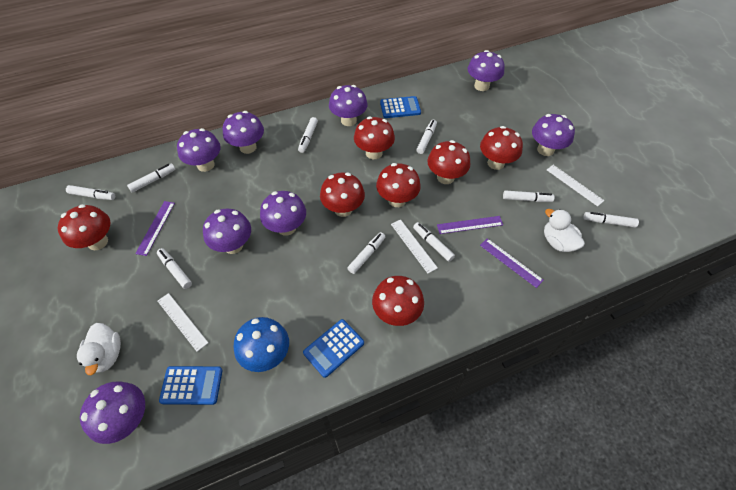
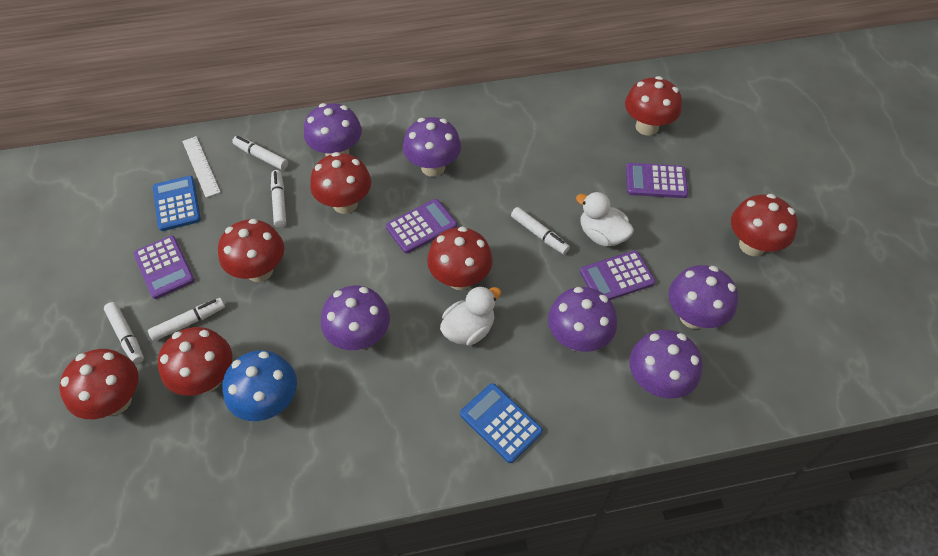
blue calculator: [159,366,223,405] [303,319,364,378] [380,96,421,118] = 3 -> [153,176,201,231] [460,383,543,463] = 2
purple calculator: none = 0 -> [134,236,195,299] [386,199,457,253] [580,251,655,300] [626,163,688,198] = 4
purple mushroom: [80,382,145,444] [177,128,221,172] [203,209,251,254] [223,111,264,154] [260,191,306,236] [329,85,368,126] [468,50,505,91] [532,114,575,156] = 8 -> [304,103,362,156] [321,286,390,350] [403,117,461,177] [548,287,617,352] [629,330,702,399] [668,265,738,329] = 6
purple ruler: [135,201,175,256] [437,216,503,234] [480,238,544,288] = 3 -> none = 0
white marker: [66,185,115,200] [127,164,176,193] [157,248,192,289] [298,117,318,153] [347,232,385,274] [413,222,455,262] [416,120,437,154] [503,191,554,202] [583,212,639,228] = 9 -> [104,302,144,364] [148,298,225,341] [232,136,288,170] [271,170,286,228] [511,207,570,254] = 5
white ruler: [158,293,208,352] [391,219,438,273] [547,165,604,206] = 3 -> [182,136,221,198] = 1

